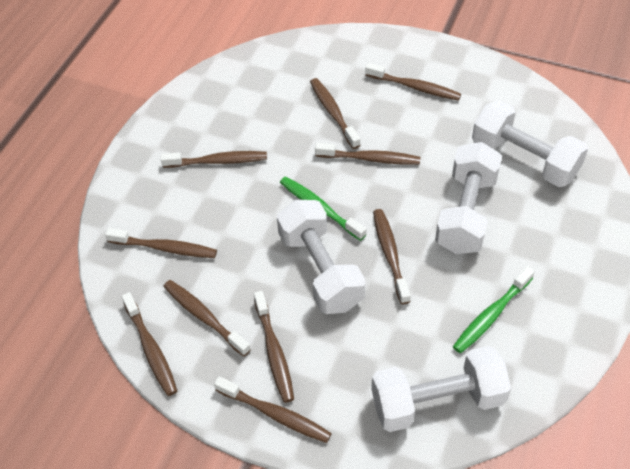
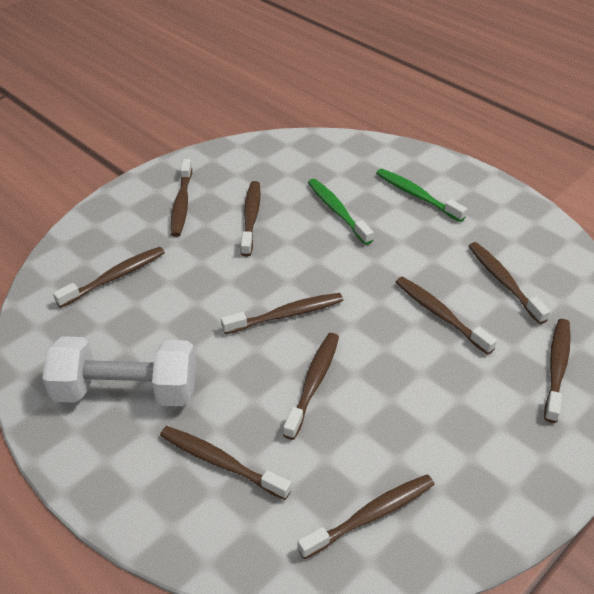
white dumbbell: [277,200,365,314] [371,346,511,432] [435,142,502,254] [472,101,588,187] = 4 -> [42,336,196,406] = 1

